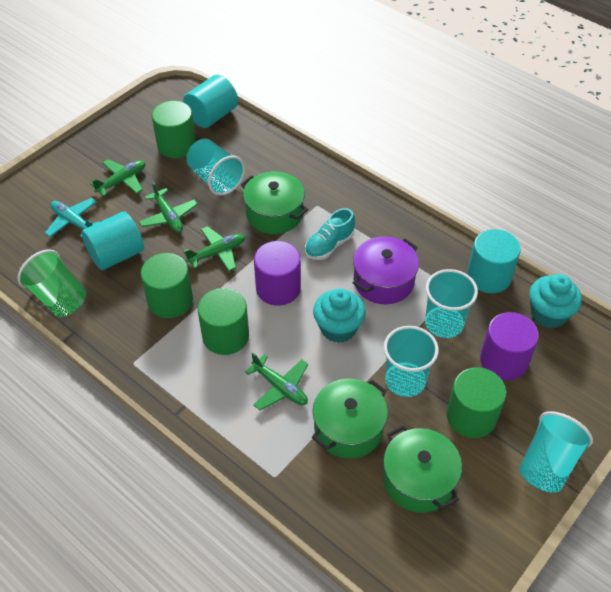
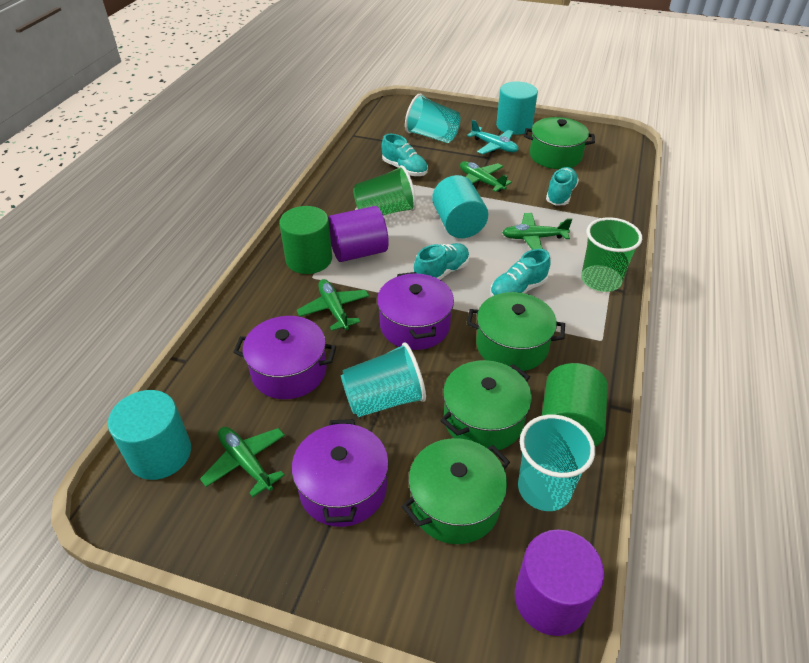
green cup: [17,249,86,317] = 1 -> [353,165,416,215] [581,217,642,292] = 2
green cylinder: [141,253,193,318] [152,101,196,158] [198,288,249,355] [446,367,506,438] = 4 -> [279,206,332,274] [542,363,608,447] = 2
green pot: [241,172,308,234] [312,379,388,459] [383,425,462,513] = 3 -> [402,438,510,544] [441,360,532,452] [467,292,565,371] [524,117,595,169] = 4
purple pot: [353,236,419,304] = 1 -> [233,316,336,399] [292,419,389,527] [377,272,454,350] = 3
turquoise cup: [186,139,245,195] [384,326,439,397] [425,269,478,338] [519,411,593,493] = 4 -> [341,342,426,417] [405,94,461,143] [518,415,595,511] = 3
turquoise cupcake: [313,289,366,343] [529,274,582,328] = 2 -> none = 0
turquoise shoe: [305,208,355,260] = 1 -> [382,134,428,176] [414,243,469,280] [490,249,551,297] [546,167,579,206] = 4

